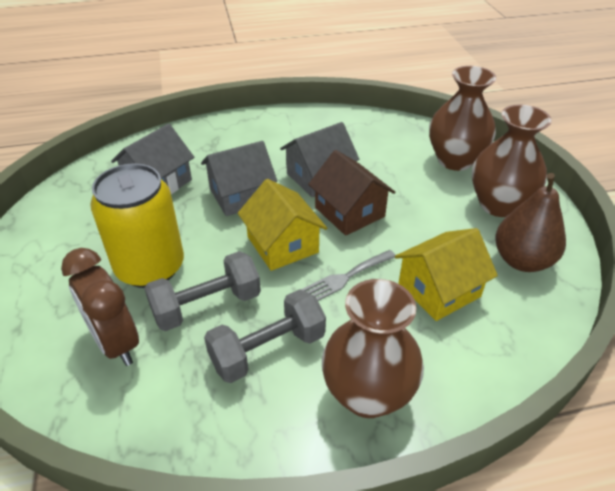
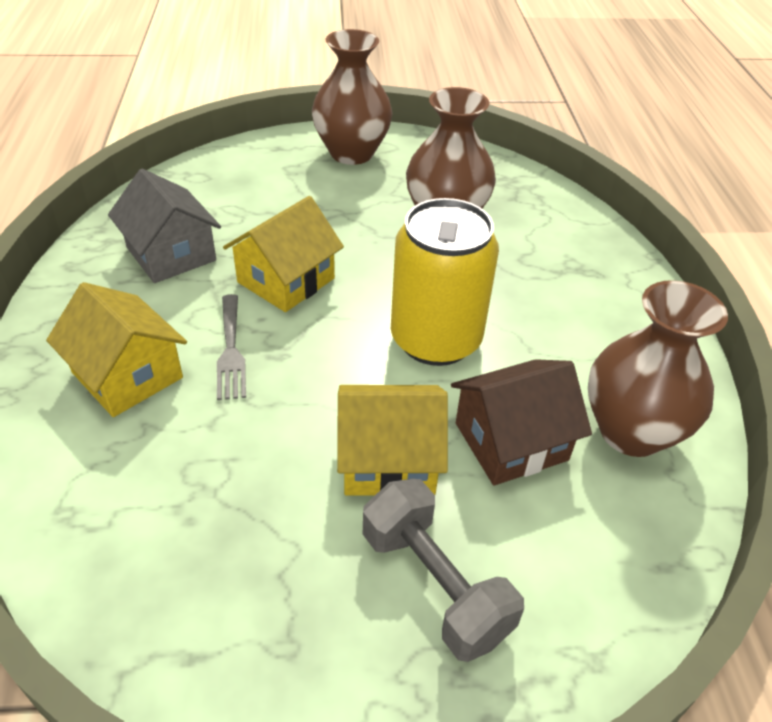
brown clock: [61,248,139,366] = 1 -> none = 0
brown pear: [495,173,566,272] = 1 -> none = 0
grey dumbbell: [144,251,261,331] [204,289,326,383] = 2 -> [363,479,524,662] = 1
grey house: [111,124,194,194] [201,141,277,216] [280,122,359,197] = 3 -> [108,169,221,283] = 1
yellow house: [238,179,327,271] [395,228,498,321] = 2 -> [46,282,187,417] [223,196,344,312] [337,385,448,496] = 3

